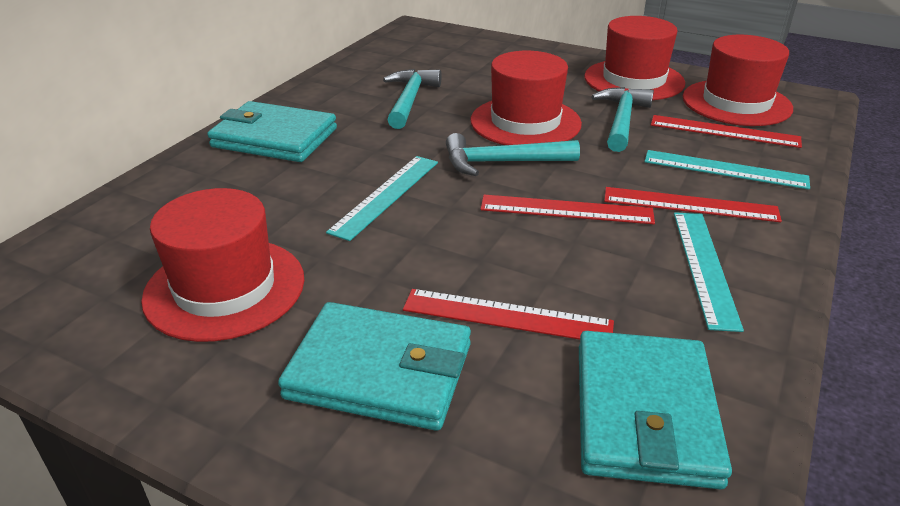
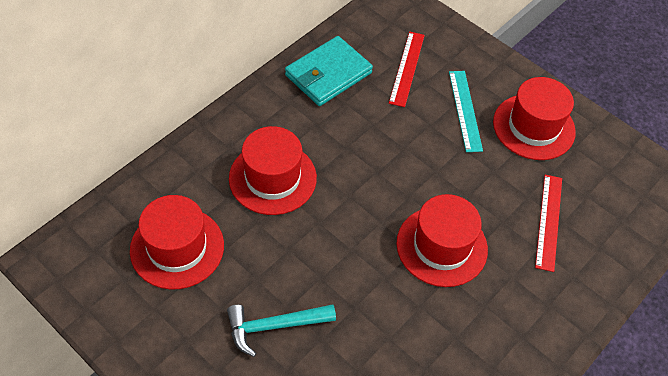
red ruler: [403,289,614,340] [480,195,655,224] [604,187,782,222] [651,115,802,148] = 4 -> [389,32,425,107] [535,175,562,272] = 2
turquoise hammer: [383,69,442,129] [446,133,580,176] [591,87,654,152] = 3 -> [227,304,336,357] = 1
turquoise ruler: [326,156,438,241] [644,150,810,190] [674,212,744,332] = 3 -> [449,71,483,152] = 1
turquoise wallet: [207,101,337,162] [278,302,471,431] [579,331,732,489] = 3 -> [285,36,373,106] = 1

